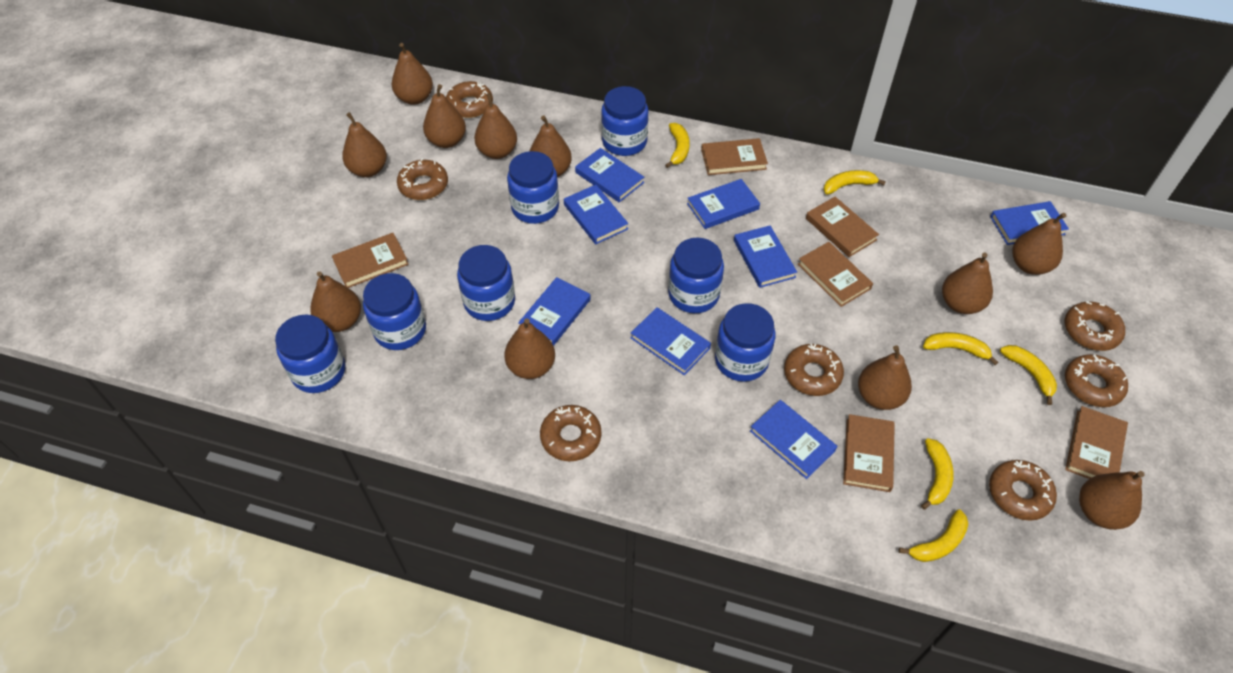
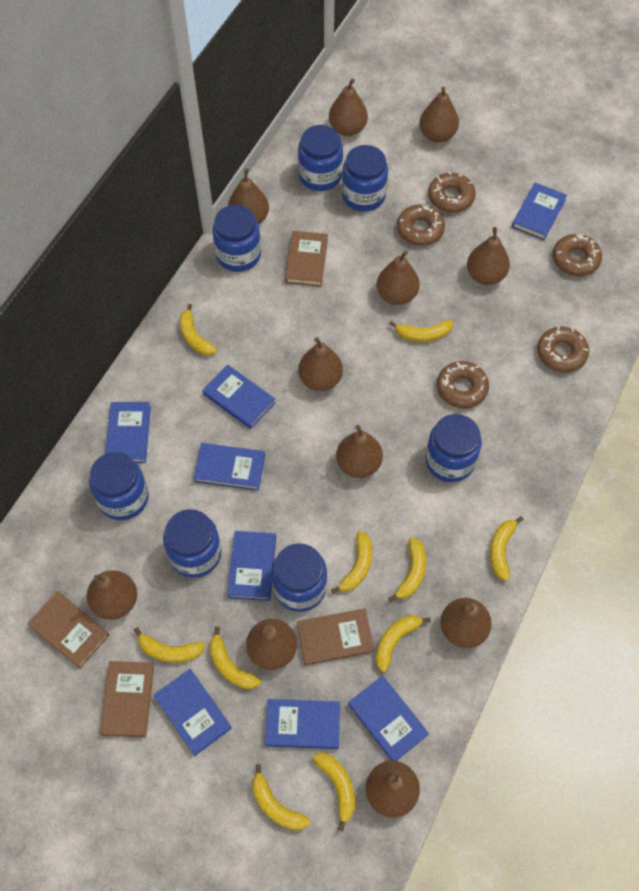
brown book: [332,233,409,288] [701,138,768,175] [798,242,873,307] [806,197,879,257] [843,414,895,492] [1065,406,1128,479] = 6 -> [27,591,109,668] [100,661,154,738] [285,231,328,287] [297,608,374,666] = 4
brown donut: [397,158,448,200] [446,81,493,118] [540,405,601,461] [784,344,844,396] [989,460,1057,521] [1065,301,1125,351] [1065,354,1128,407] = 7 -> [397,205,445,246] [428,172,476,213] [437,361,489,409] [537,326,589,373] [553,234,602,276] = 5
yellow banana: [665,123,690,168] [823,170,886,195] [899,509,968,562] [921,438,954,510] [923,332,999,365] [1000,345,1057,405] = 6 -> [134,627,205,663] [180,304,217,355] [209,627,261,689] [252,764,310,830] [312,752,355,831] [331,531,372,594] [375,615,431,672] [388,537,426,602] [389,320,453,342] [490,516,524,581] = 10

